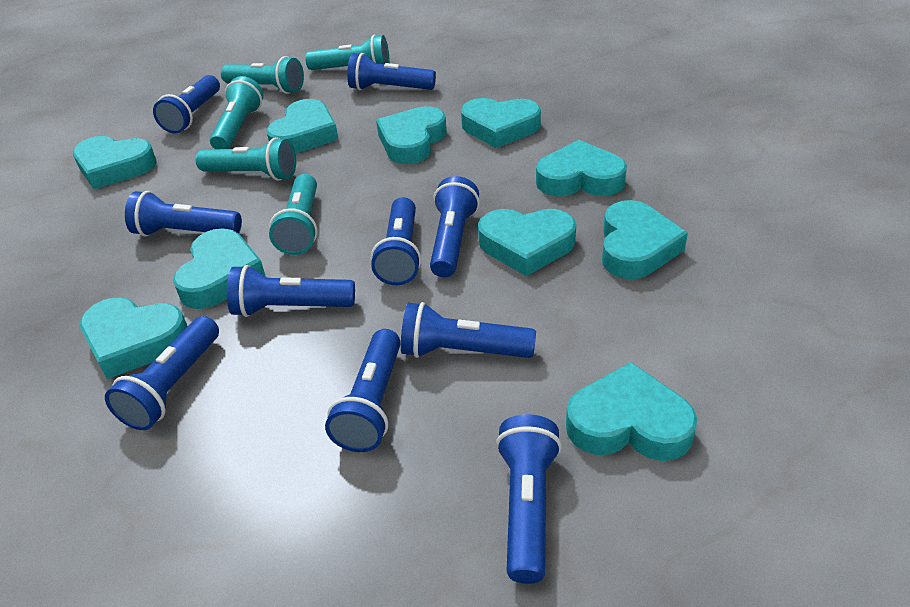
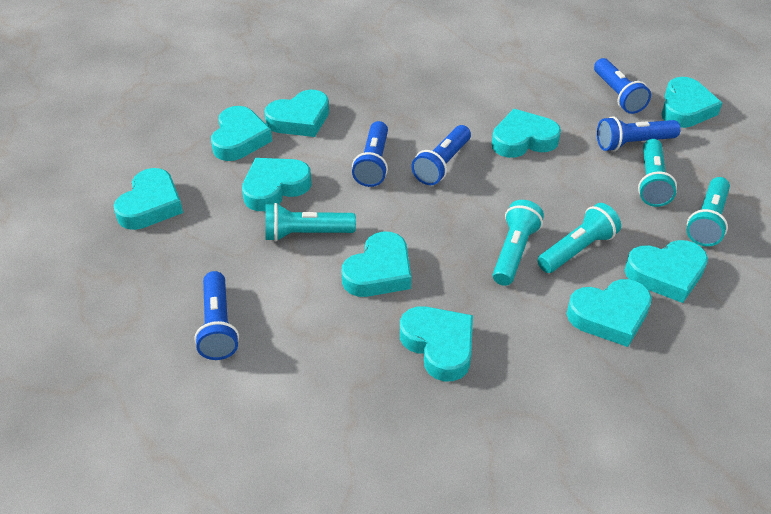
blue flashlight: [105,316,219,430] [125,191,242,236] [153,75,220,133] [227,265,355,317] [325,329,401,452] [347,53,436,90] [371,197,421,285] [401,302,536,358] [430,176,480,278] [496,414,562,584] = 10 -> [194,271,239,360] [352,121,388,187] [411,125,471,185] [594,58,651,114] [597,116,681,152] = 5

